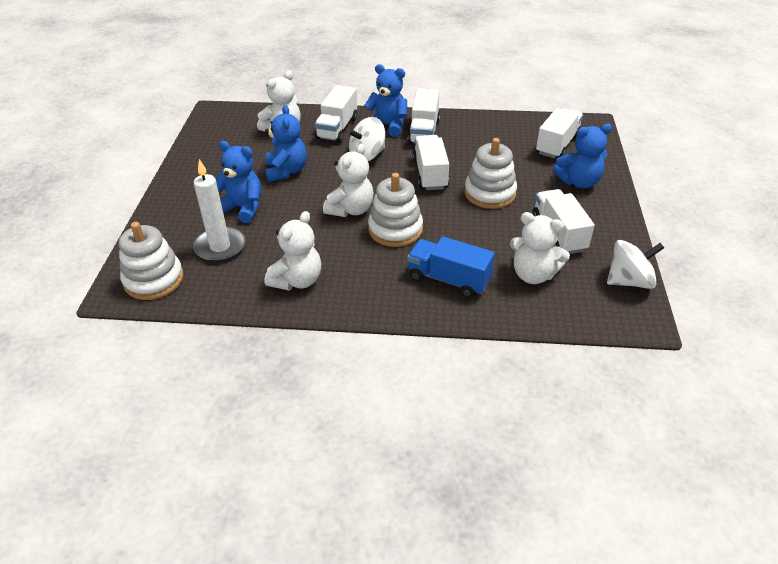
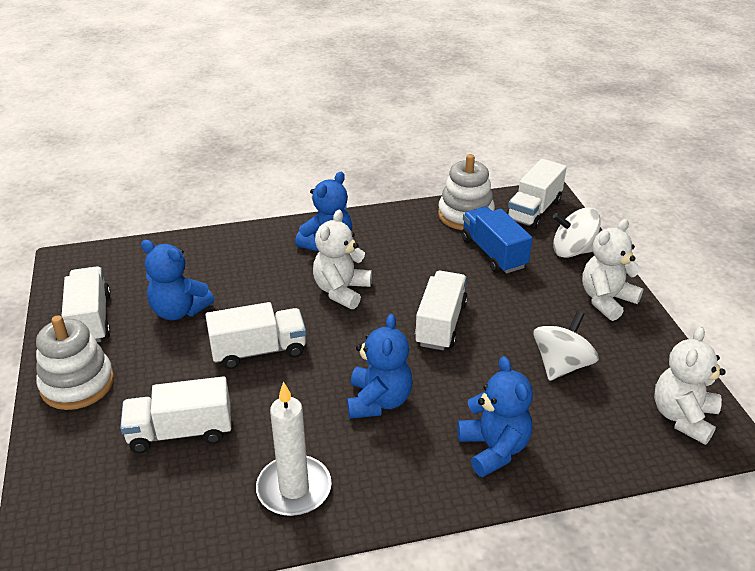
white stacking toy: [119,222,184,300] [368,173,423,247] [465,138,517,209] = 3 -> [36,315,114,410] [438,154,495,230] = 2
white teddy bear: [257,71,300,132] [264,211,321,291] [323,144,374,217] [510,212,570,284] = 4 -> [313,210,372,309] [582,219,643,321] [654,326,726,445] = 3

